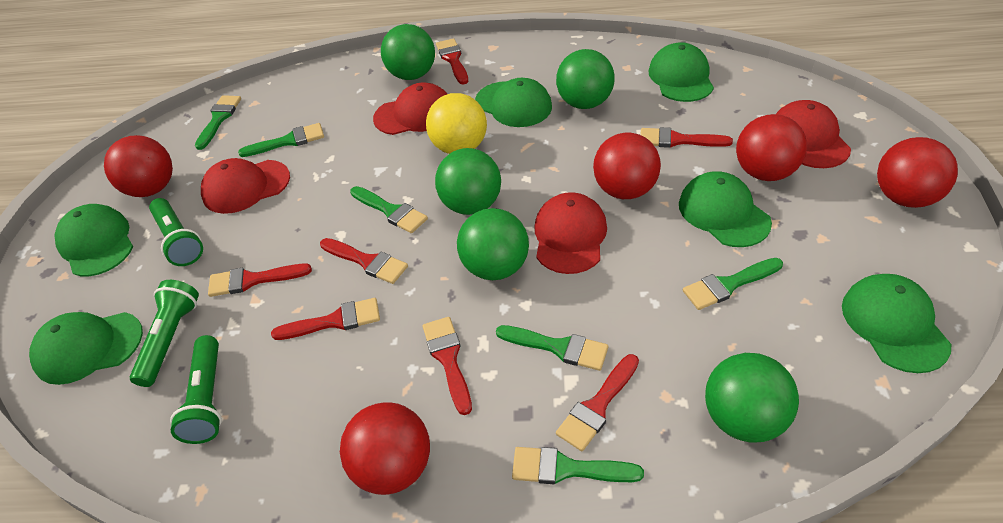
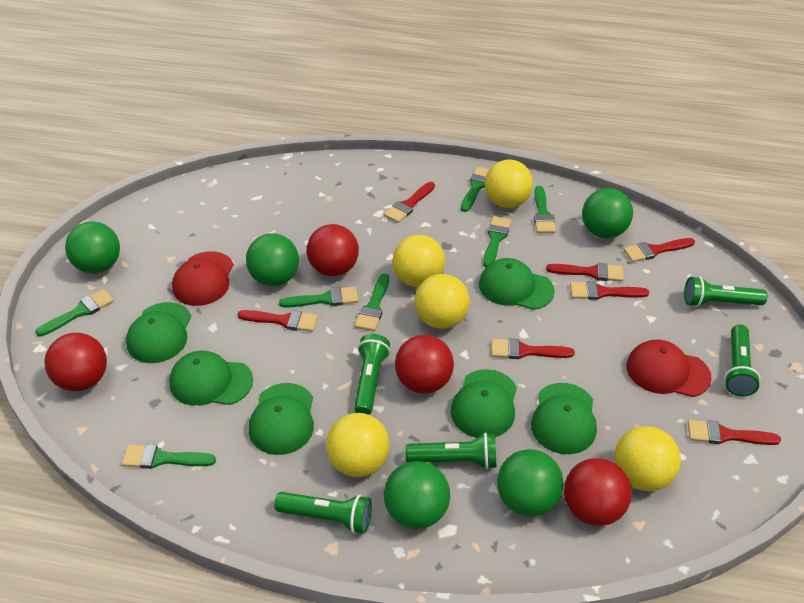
green brush: [195,95,241,150] [238,123,324,157] [350,186,428,233] [496,325,608,371] [512,447,644,484] [683,258,783,310] = 6 -> [35,289,114,336] [122,444,216,469] [279,286,358,308] [355,273,389,331] [460,167,490,212] [483,216,512,267] [534,186,556,233] = 7
green flashlight: [130,280,199,387] [149,198,203,266] [170,335,222,444] = 3 -> [274,492,372,534] [354,334,390,415] [406,433,496,469] [684,276,767,307] [724,325,760,396] = 5
red ball: [104,135,173,197] [340,403,430,495] [593,133,661,199] [736,114,807,181] [877,137,958,208] = 5 -> [45,333,107,391] [307,224,359,276] [395,335,454,394] [564,458,632,526] = 4
red cap: [201,158,290,214] [373,83,447,135] [534,192,607,274] [776,100,851,168] = 4 -> [172,251,234,306] [626,340,712,397] = 2
yellow ball: [426,93,487,154] = 1 -> [326,413,390,477] [392,235,445,287] [415,274,470,329] [485,159,533,208] [614,426,681,491] = 5

